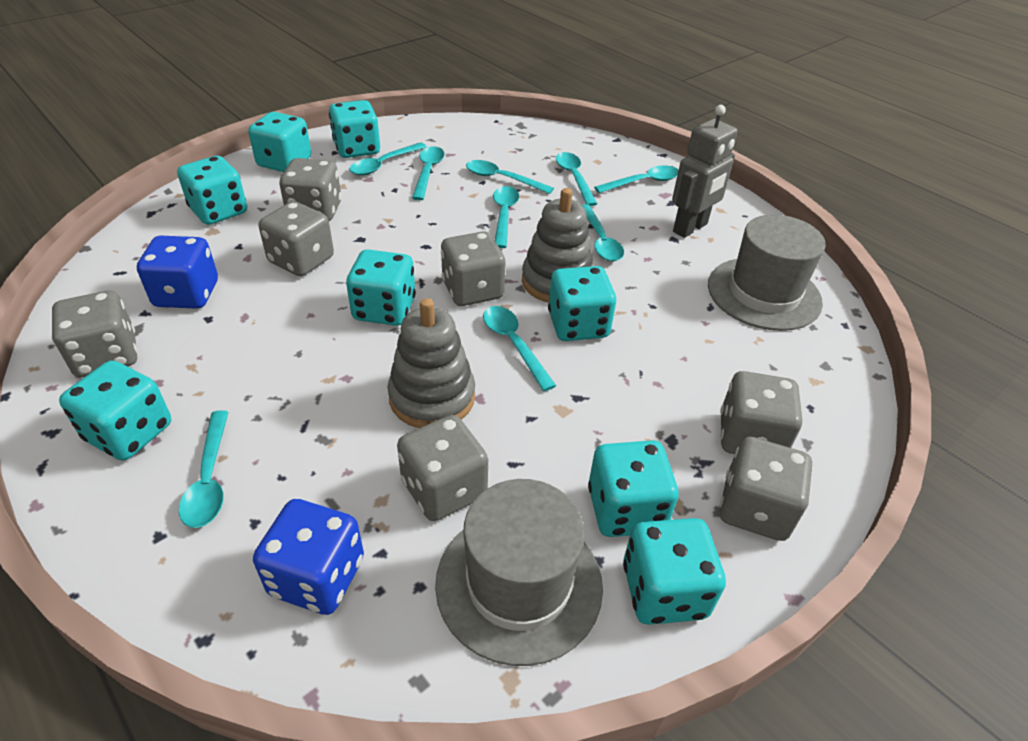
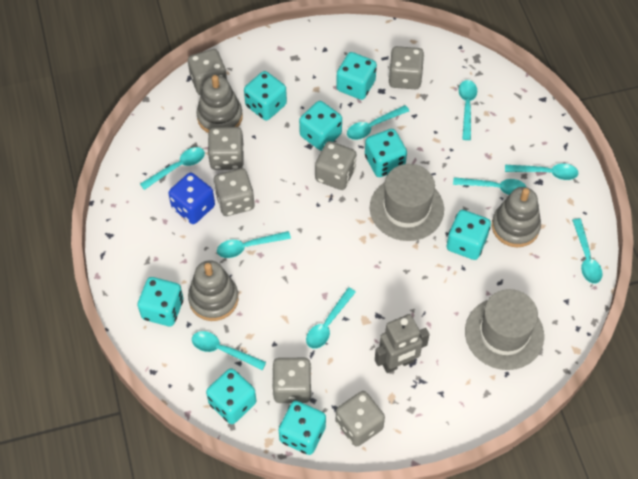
blue dice: [137,236,218,309] [253,499,364,615] = 2 -> [168,173,215,224] = 1
grey stacking toy: [388,298,475,428] [522,188,593,303] = 2 -> [188,260,238,321] [196,75,243,133] [492,187,541,247] = 3

